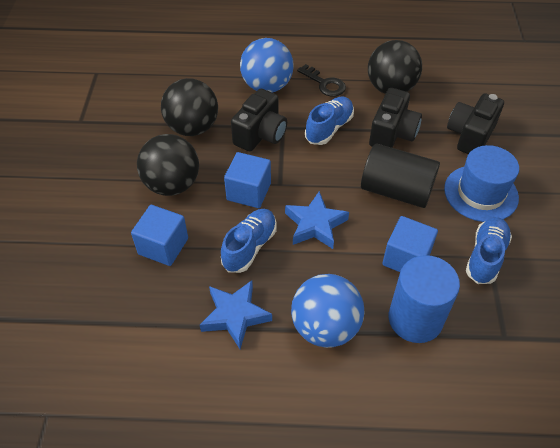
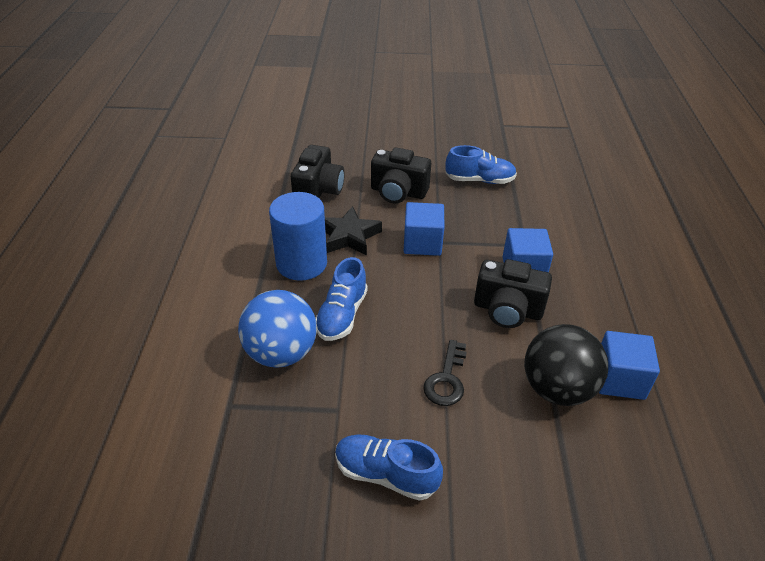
black ball: [137,134,199,196] [161,78,218,136] [368,40,422,94] = 3 -> [524,324,608,406] = 1
black cylinder: [361,143,440,208] = 1 -> none = 0
black star: none = 0 -> [325,206,382,256] = 1
blue ball: [240,38,294,93] [291,274,364,348] = 2 -> [238,290,317,367] = 1
blue hat: [444,145,519,222] = 1 -> none = 0
blue star: [200,280,272,349] [285,191,349,249] = 2 -> none = 0

